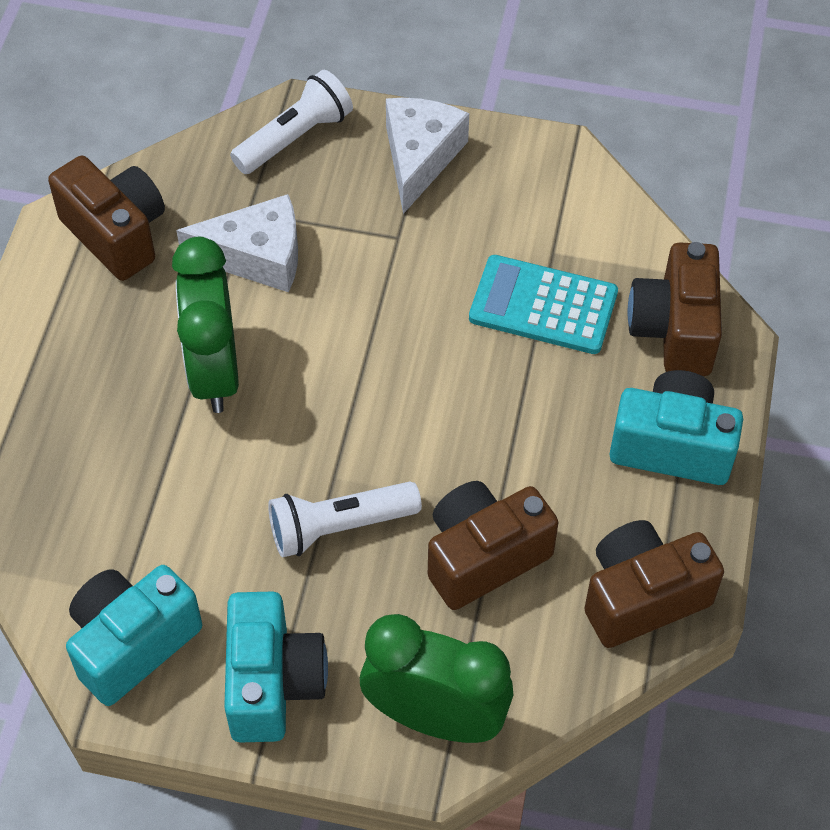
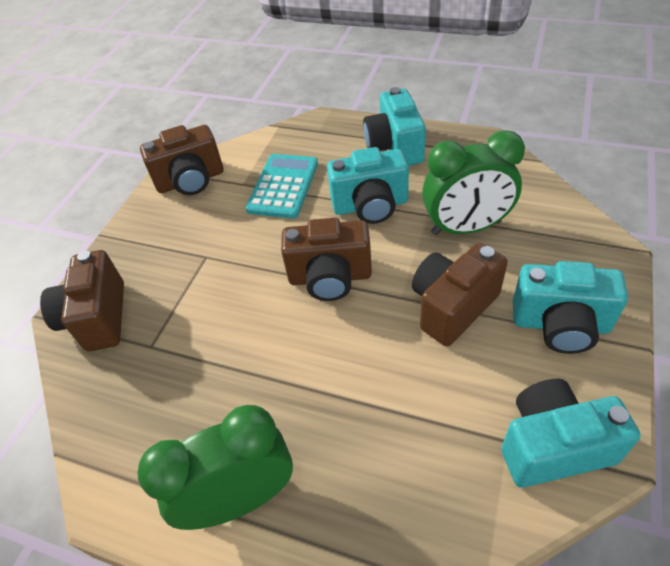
turquoise camera: [66,565,202,706] [224,592,328,742] [610,370,743,485] = 3 -> [327,147,409,224] [363,87,426,166] [501,379,641,488] [513,261,628,354] = 4
white cheese: [176,194,298,292] [386,98,469,214] = 2 -> none = 0
white flashlight: [230,70,353,174] [268,482,422,557] = 2 -> none = 0

